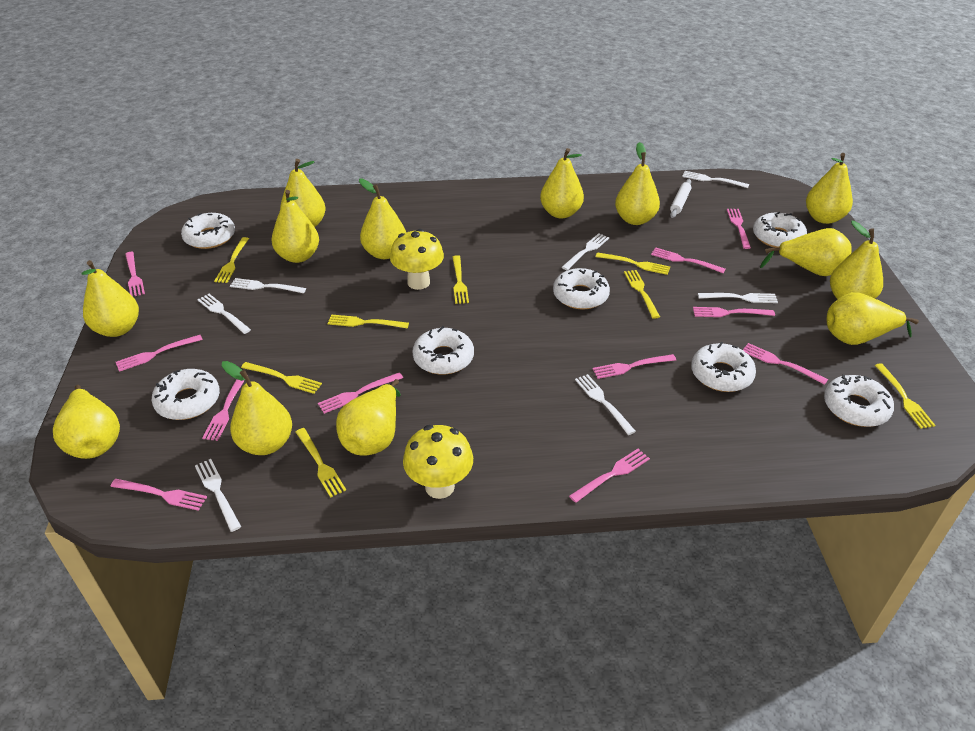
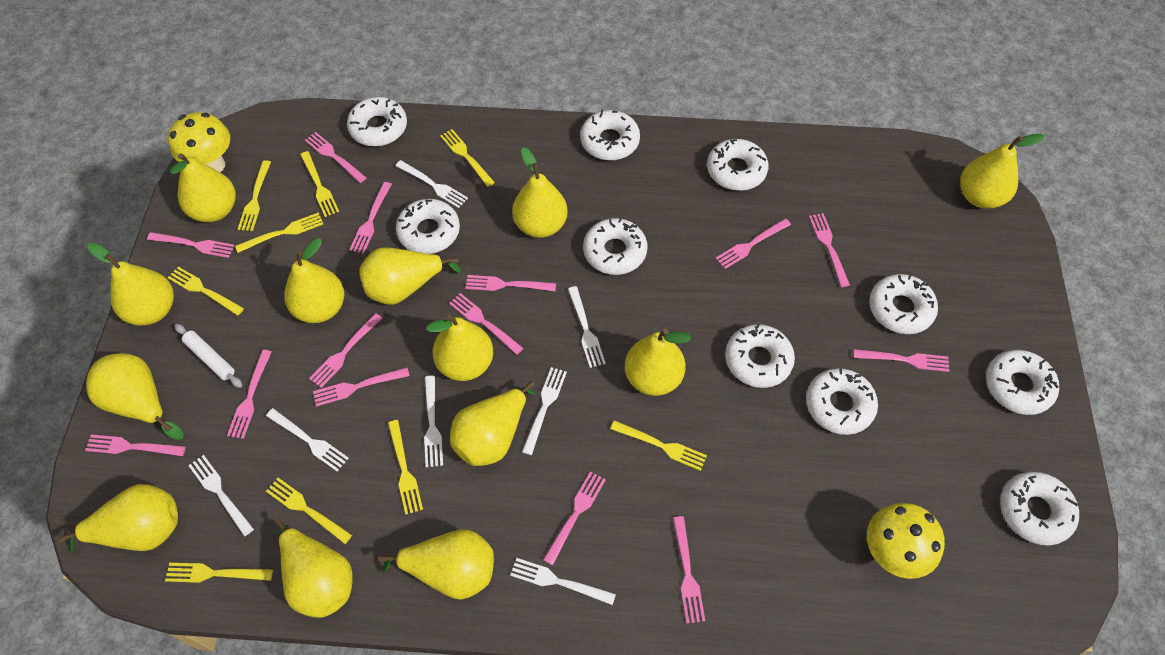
pink fork: [110,479,207,511] [116,335,203,372] [125,252,145,296] [202,379,245,441] [318,372,403,414] [569,449,650,503] [592,354,676,379] [651,247,726,273] [693,307,775,317] [727,209,751,249] [743,343,828,385] = 11 -> [85,435,186,456] [147,232,235,258] [227,350,272,439] [305,132,366,183] [309,313,382,388] [313,368,410,406] [349,182,392,254] [449,293,524,355] [465,275,556,291] [543,471,606,565] [673,516,705,623] [715,219,791,269] [809,213,850,287] [853,349,949,372] = 14
white donut: [152,369,220,420] [181,213,235,249] [413,326,474,375] [553,268,610,310] [691,341,756,392] [753,212,807,248] [824,375,894,427] = 7 -> [347,97,407,147] [396,199,460,254] [580,110,640,160] [583,218,647,275] [707,139,769,191] [725,324,795,388] [806,368,878,435] [869,274,938,334] [986,350,1059,415] [1000,472,1079,546] = 10
yellow fork: [214,237,249,283] [241,362,322,394] [296,428,346,498] [328,314,409,328] [452,255,469,304] [596,252,670,275] [624,270,660,319] [874,363,935,429] = 8 -> [165,563,273,583] [167,267,244,316] [235,212,323,253] [238,160,271,231] [266,478,352,544] [300,151,339,217] [388,420,423,514] [440,129,495,187] [610,420,707,471] = 9

